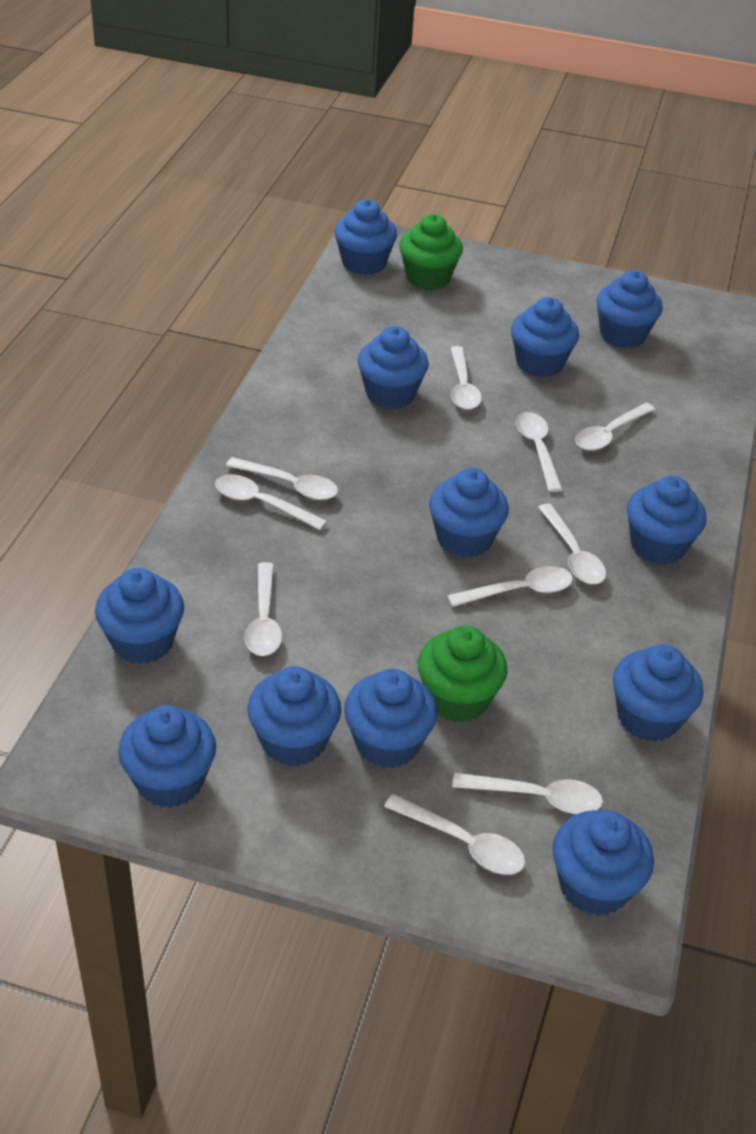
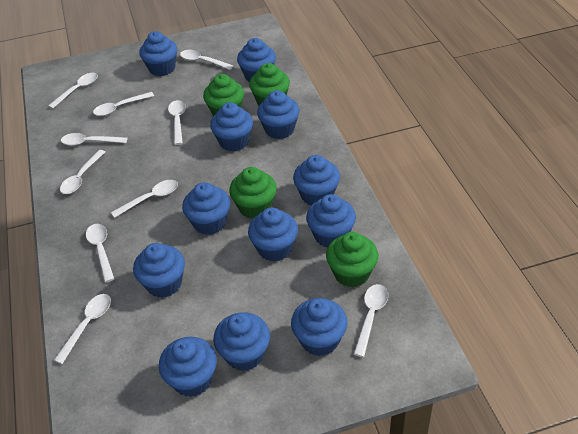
green cupcake: [399,214,463,290] [418,625,508,723] = 2 -> [203,74,244,116] [229,167,277,219] [249,63,290,106] [326,232,378,287] = 4

